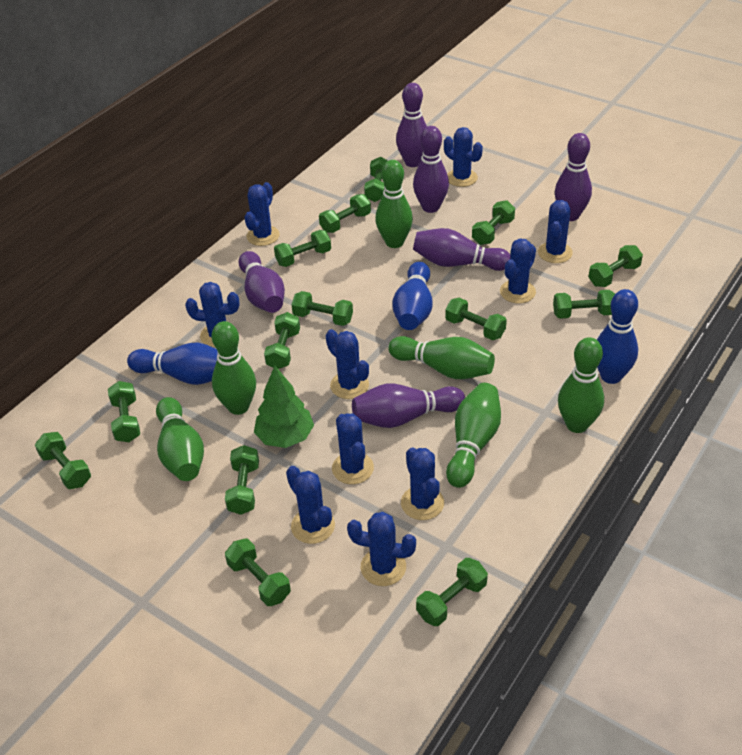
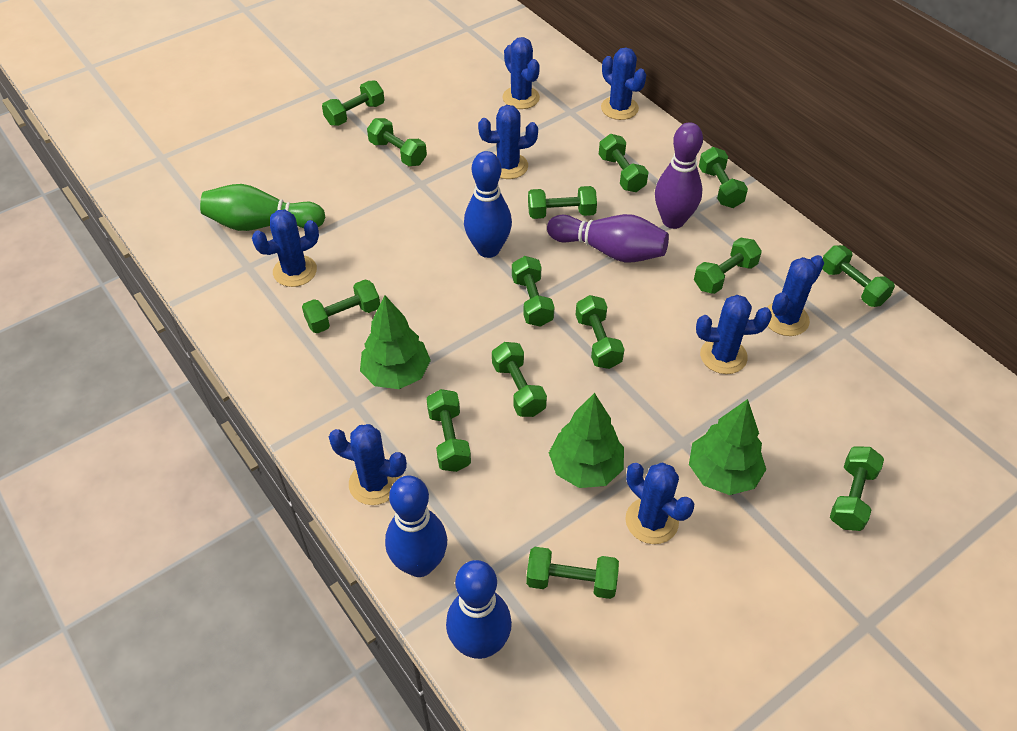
blue cactus: [185,282,239,348] [244,182,280,246] [286,466,335,544] [326,329,369,399] [332,413,374,484] [347,512,416,586] [401,447,444,520] [444,127,483,187] [500,238,536,304] [538,200,573,263] = 10 -> [252,209,319,287] [329,424,407,505] [478,105,538,179] [503,37,540,109] [601,48,646,120] [625,462,694,544] [696,295,772,374] [767,255,824,336] = 8
green bowling pin: [156,397,204,481] [212,321,256,415] [375,160,413,248] [388,336,495,379] [446,383,501,488] [558,337,604,433] = 6 -> [200,184,325,231] = 1
green tree: [254,366,314,448] = 1 -> [360,295,431,389] [549,393,624,488] [689,399,766,495] = 3
purple bowling pin: [238,251,285,313] [352,383,465,428] [396,83,427,167] [413,126,449,213] [413,228,511,271] [555,133,592,221] = 6 -> [547,214,669,262] [655,122,703,229] = 2

